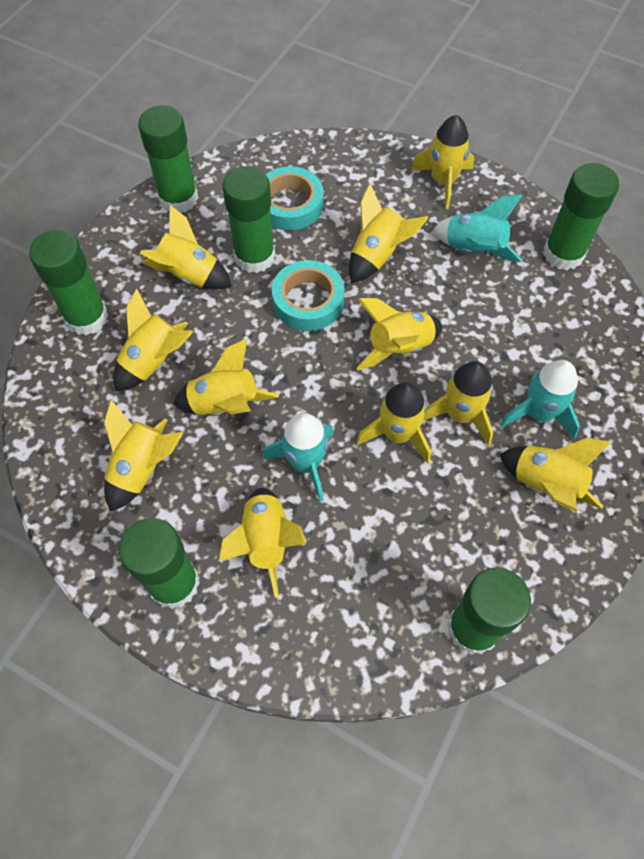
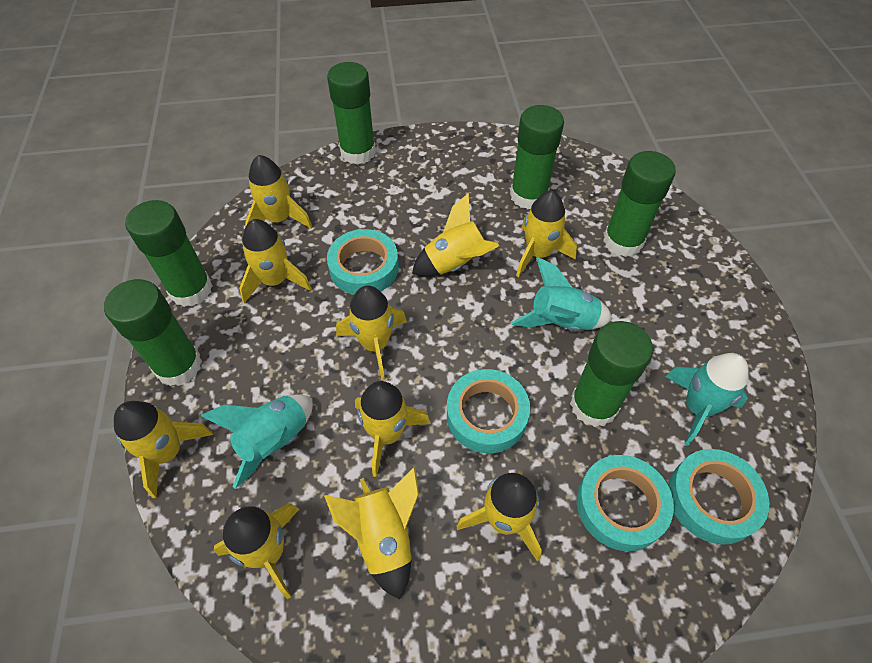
turquoise tape: [266,166,324,231] [272,260,345,331] = 2 -> [327,229,399,295] [447,369,530,453] [577,455,674,551] [668,449,769,545] = 4
yellow rocket: [104,400,183,512] [113,288,193,392] [140,205,232,289] [173,339,279,416] [219,488,306,598] [349,183,429,283] [356,298,442,371] [356,382,431,463] [411,115,474,209] [423,361,493,446] [500,438,611,512] = 11 -> [114,401,213,498] [214,503,300,599] [239,219,312,303] [245,155,312,228] [324,467,419,600] [336,286,407,380] [355,381,431,477] [412,193,499,277] [457,471,542,562] [516,191,577,277] = 10

